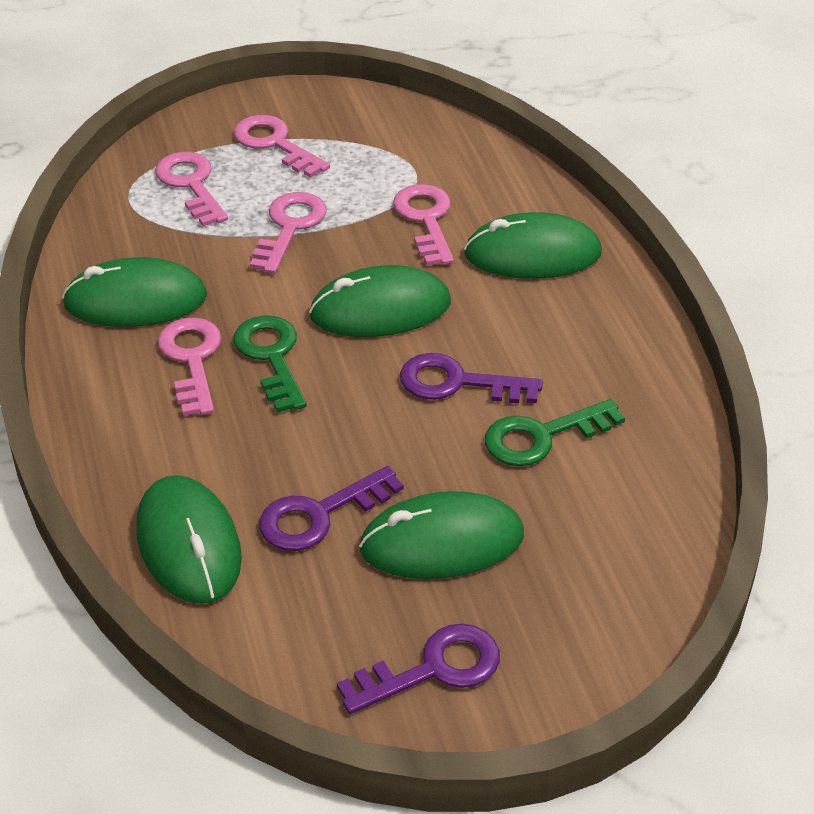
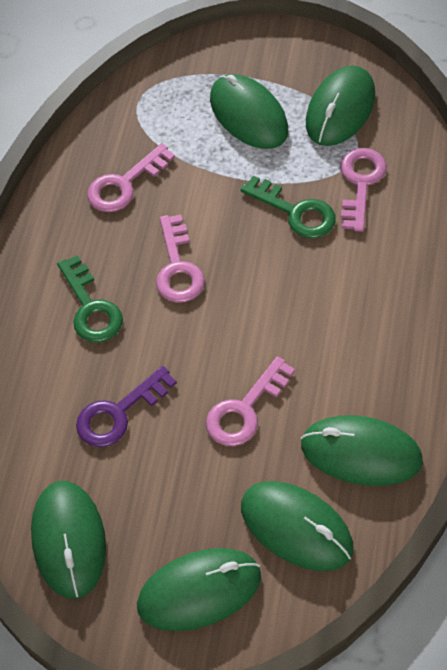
green mouse: [62,257,207,327] [136,475,242,604] [309,265,451,337] [359,491,524,579] [464,212,602,279] = 5 -> [31,481,106,599] [137,548,261,631] [210,74,288,149] [241,481,354,571] [301,415,423,486] [306,65,375,146] = 6
pink key: [155,152,228,226] [157,317,221,416] [234,115,330,178] [250,192,327,274] [393,184,454,266] = 5 -> [87,143,175,212] [156,215,205,303] [206,356,295,446] [340,148,387,232] = 4
purple key: [259,466,404,551] [337,623,500,714] [400,353,543,404] = 3 -> [76,366,177,447] = 1

